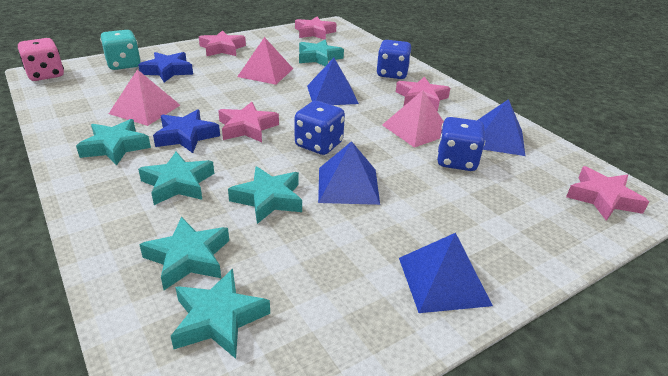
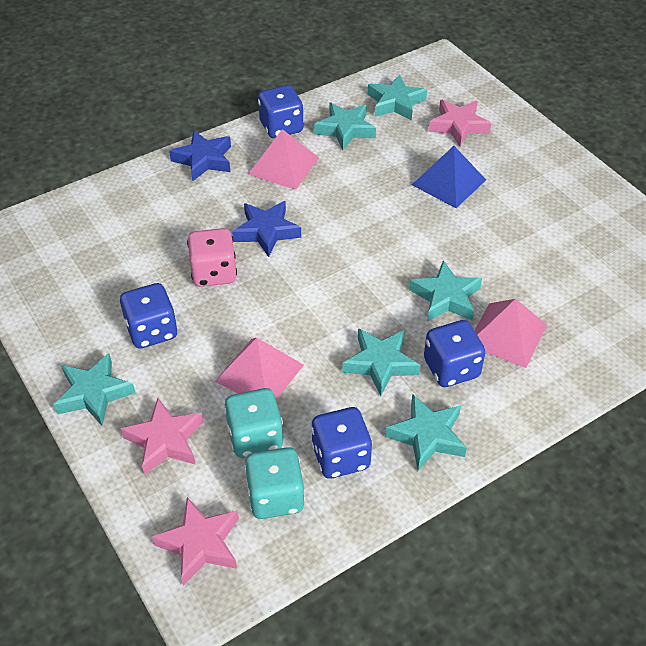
blue dice: [295,101,345,155] [376,40,411,79] [437,117,485,171] = 3 -> [120,283,178,349] [258,85,304,138] [311,407,372,478] [424,320,486,387] = 4
blue pyramid: [307,58,359,105] [318,141,380,205] [399,233,493,313] [477,99,525,156] = 4 -> [412,146,486,208] = 1
pink star: [199,30,246,56] [218,102,279,142] [295,16,337,40] [396,77,450,111] [566,166,649,221] = 5 -> [121,398,204,475] [152,497,239,586] [428,100,492,146] = 3
turquoise dice: [100,30,141,70] = 1 -> [224,388,283,458] [244,447,305,519] = 2

